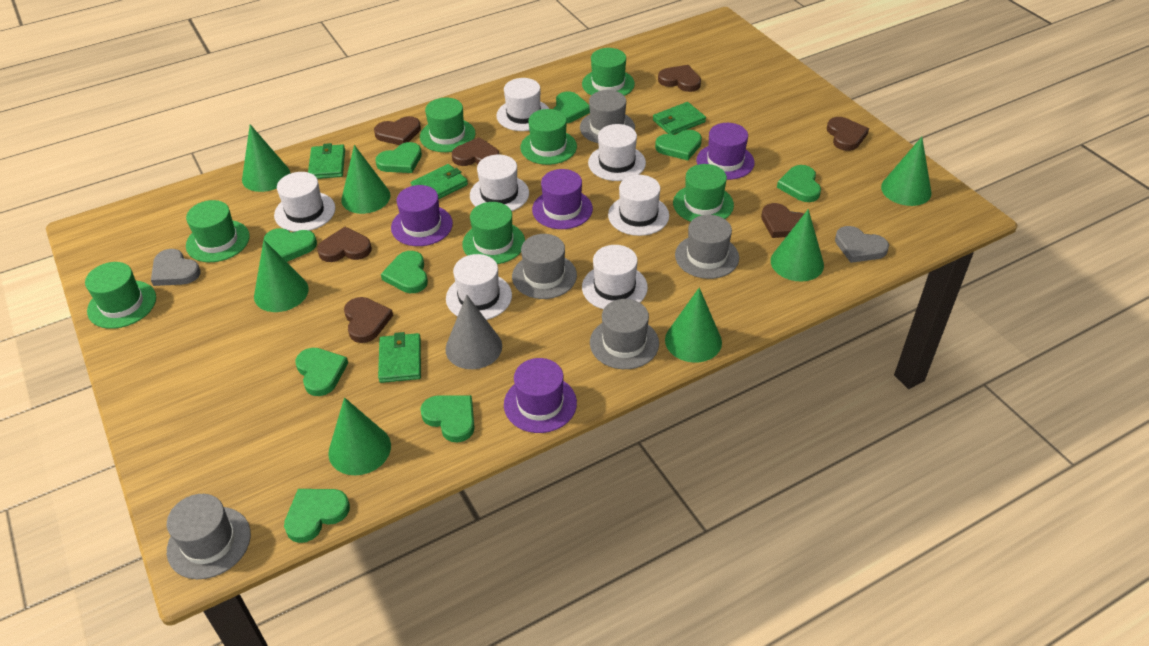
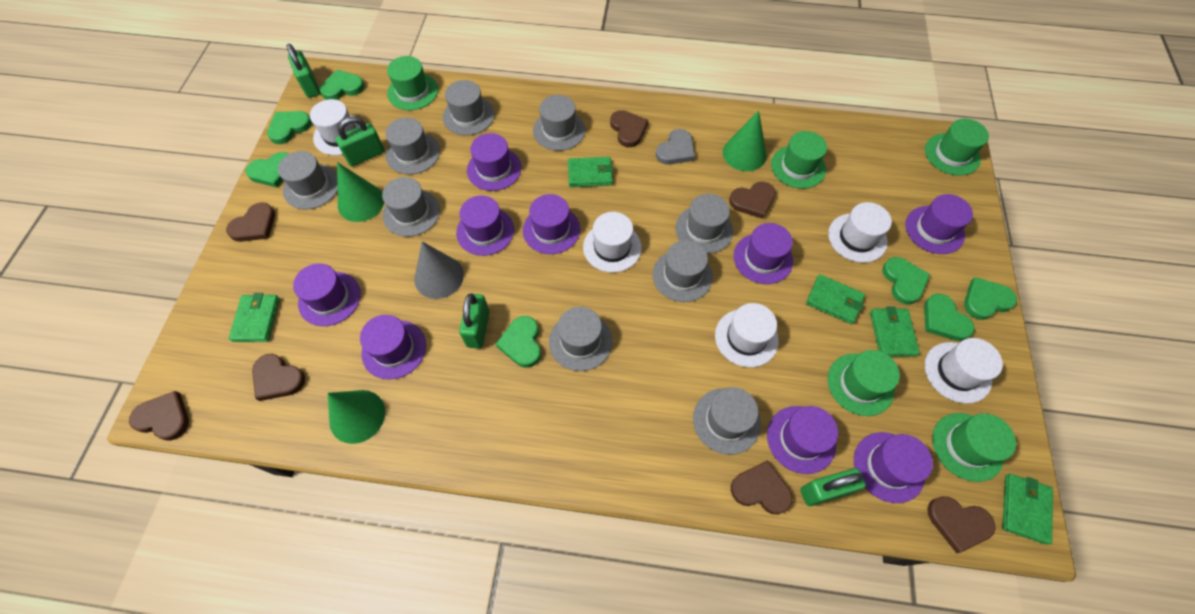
green cone: [242,124,290,192] [254,240,309,312] [328,397,391,475] [341,145,390,214] [665,288,722,363] [771,209,824,282] [881,137,932,206] = 7 -> [328,390,385,444] [337,162,384,222] [723,111,767,171] = 3
green hat: [85,262,156,329] [186,200,250,262] [420,98,475,152] [462,202,525,264] [520,109,577,165] [582,48,635,96] [673,164,734,222] = 7 -> [387,56,438,110] [771,131,827,189] [828,350,900,416] [925,119,989,176] [932,413,1016,482] = 5
green heart: [264,228,317,262] [284,489,350,543] [295,348,348,396] [375,142,422,173] [381,251,428,293] [420,395,474,442] [553,91,590,124] [655,130,702,160] [777,165,821,202] = 9 -> [245,152,289,187] [267,111,312,144] [320,69,365,100] [496,316,541,368] [882,257,930,304] [924,294,975,341] [964,277,1017,320] = 7
green padlock: none = 0 -> [287,44,320,98] [335,117,385,166] [459,293,490,348] [800,468,866,506] = 4
green wallet: [308,143,345,179] [378,332,421,383] [411,164,468,200] [653,102,706,135] = 4 -> [229,293,280,342] [568,157,613,187] [806,274,865,324] [870,307,920,357] [1003,474,1053,545] = 5
grey hat: [167,494,251,579] [512,234,577,299] [580,90,635,143] [590,299,659,369] [675,215,739,279] = 5 -> [278,151,338,209] [382,177,440,237] [386,117,440,175] [443,80,495,136] [533,95,585,151] [549,307,612,371] [652,240,713,302] [676,194,733,254] [693,387,761,455] = 9
grey heart: [151,249,201,286] [835,226,889,263] = 2 -> [656,129,695,165] = 1
purple hat: [391,185,453,246] [504,358,577,433] [532,169,593,229] [696,123,755,180] = 4 -> [293,263,361,326] [360,315,426,379] [456,196,514,256] [467,133,521,191] [523,194,580,254] [734,223,793,284] [767,406,838,474] [854,432,933,503] [905,194,973,254] = 9
white hat: [274,172,336,232] [446,254,512,320] [470,154,529,211] [496,78,549,131] [582,245,648,309] [588,124,646,181] [608,175,669,236] = 7 -> [310,99,360,156] [583,212,642,273] [715,303,779,367] [828,202,892,263] [924,338,1003,404] = 5

